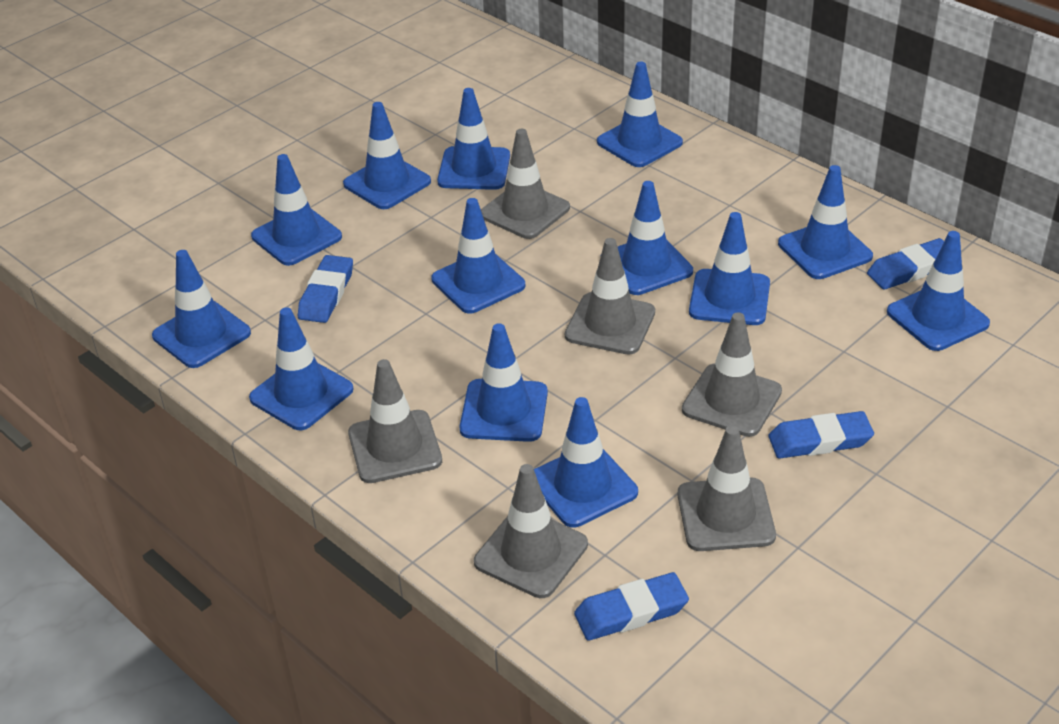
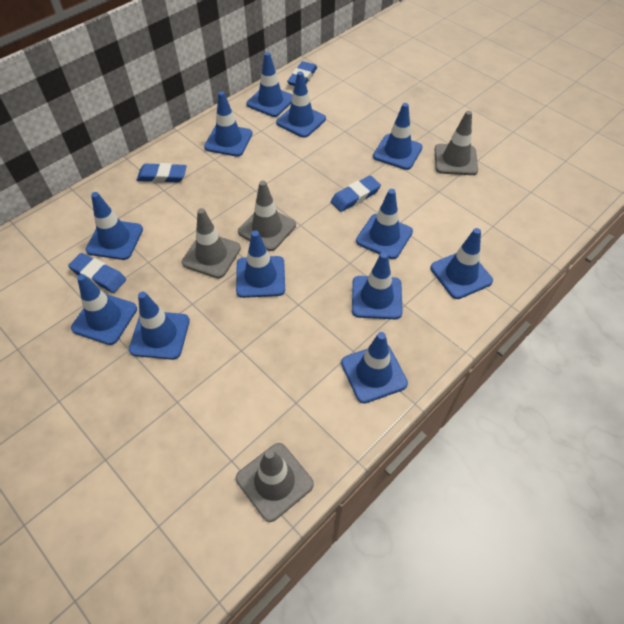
blue traffic cone: [152,250,251,368] [249,307,353,430] [251,154,342,266] [343,102,431,209] [431,198,525,314] [437,88,510,190] [460,323,548,442] [534,397,638,528] [597,62,683,167] [618,181,693,295] [689,212,770,325] [778,165,873,279] [887,231,990,351] = 13 -> [71,274,137,345] [86,192,143,260] [129,292,190,360] [204,91,253,157] [236,231,285,298] [247,52,293,117] [276,71,326,138] [341,332,408,403] [352,252,402,319] [356,189,413,259] [373,103,423,170] [431,228,493,299] = 12
grey traffic cone: [348,359,442,483] [474,464,588,598] [481,129,570,239] [565,238,655,355] [678,425,776,551] [682,312,782,437] = 6 -> [182,208,241,278] [236,443,314,522] [238,181,296,251] [435,111,478,175] = 4

